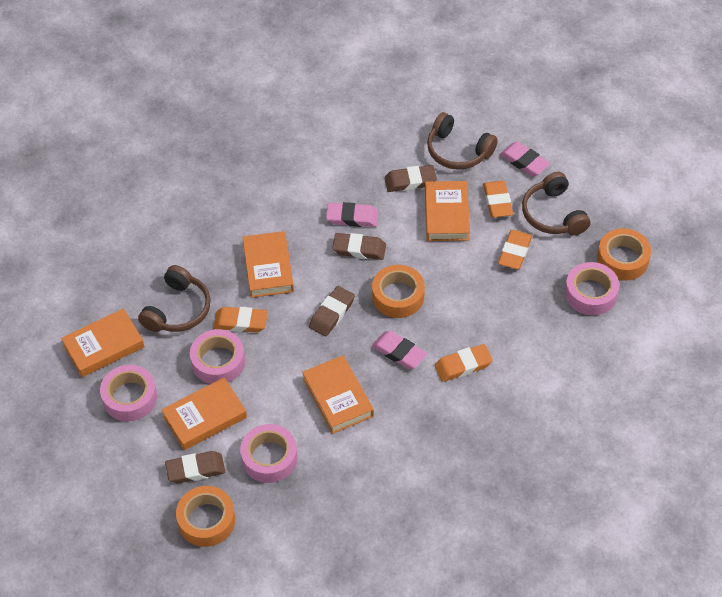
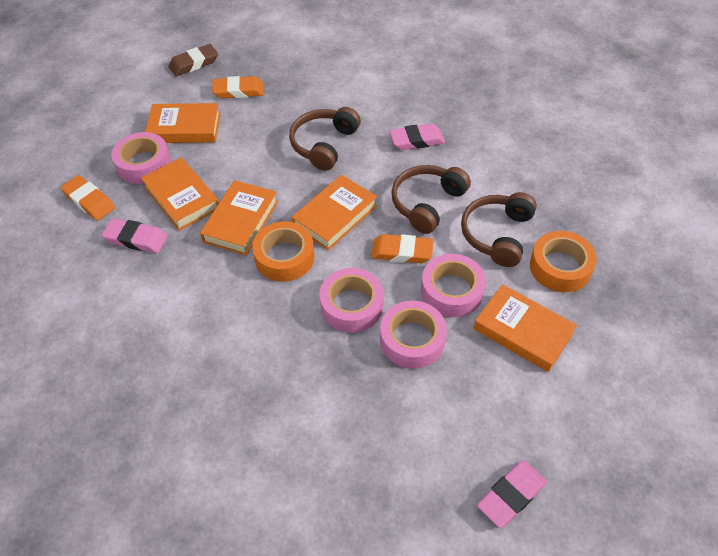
brown eraser: [165,451,225,483] [309,286,355,336] [332,233,386,260] [385,165,437,192] = 4 -> [169,44,218,76] = 1
orange eraser: [213,307,268,332] [435,344,493,382] [483,181,513,217] [498,230,532,269] = 4 -> [61,175,115,221] [212,76,264,98] [371,234,434,263] = 3
orange tape: [176,486,235,547] [372,265,425,318] [597,228,651,281] = 3 -> [252,221,315,282] [530,231,597,292] = 2

